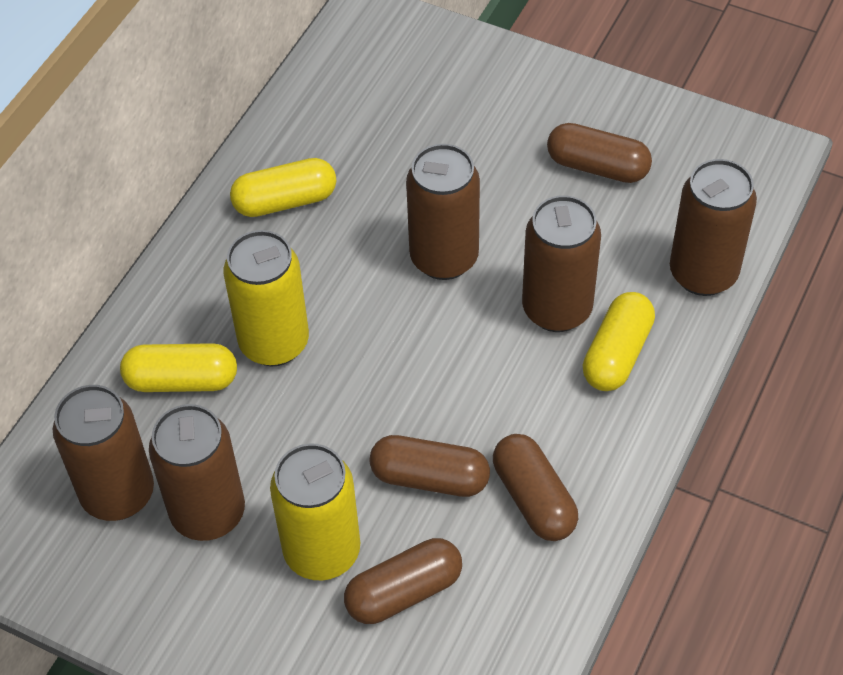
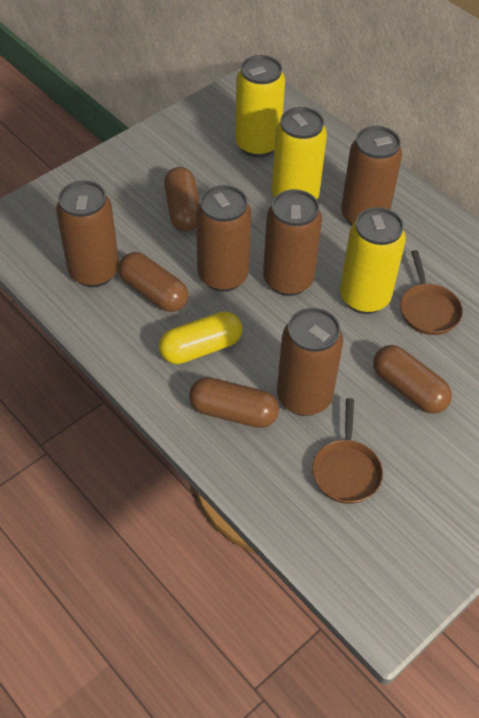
brown pan: none = 0 -> [312,398,383,504] [400,250,463,335] = 2
yellow can: [224,230,309,366] [270,443,360,580] = 2 -> [235,55,285,157] [272,107,327,199] [340,207,406,314] = 3
yellow capsule: [120,343,237,392] [230,158,336,217] [583,292,655,391] = 3 -> [159,311,242,364] = 1

